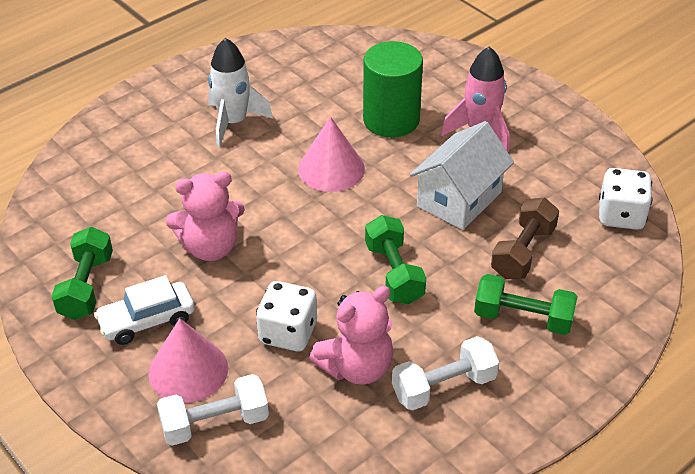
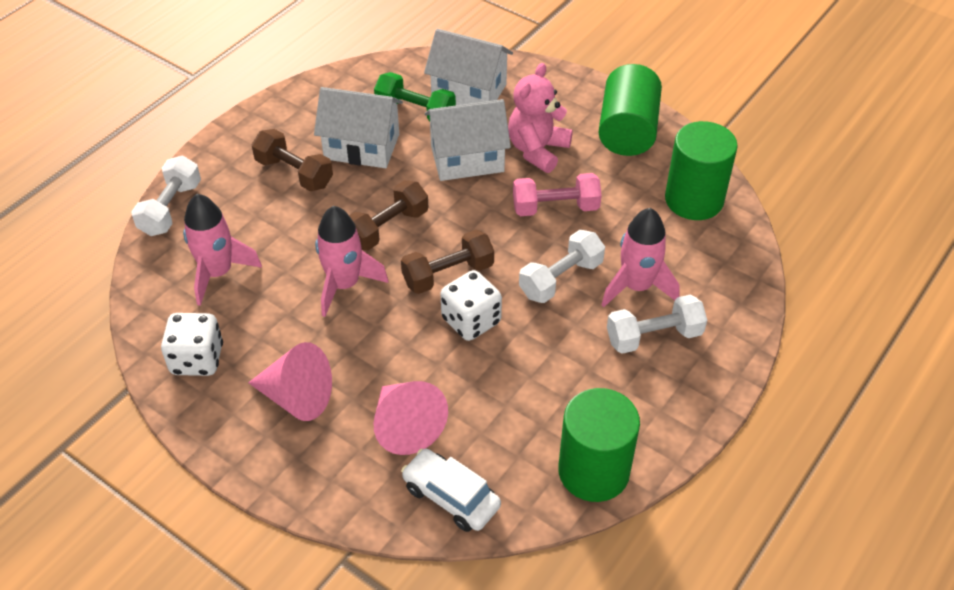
brown dumbbell: [491,198,559,279] = 1 -> [252,129,333,191] [349,180,428,250] [401,230,494,294] = 3
green cylinder: [363,41,423,137] = 1 -> [558,388,640,502] [598,64,662,156] [665,121,738,220] = 3
green dumbbell: [52,227,113,320] [365,215,426,304] [474,274,578,335] = 3 -> [374,72,456,121] = 1
pink dumbbell: none = 0 -> [513,173,602,216] = 1
pink rocket: [441,46,510,152] = 1 -> [183,194,262,306] [315,206,389,317] [601,208,680,307] = 3
pink teddy bear: [166,171,245,261] [309,286,394,385] = 2 -> [508,63,573,173] = 1
white dumbbell: [157,374,269,446] [392,336,499,411] = 2 -> [131,155,201,236] [519,230,605,303] [607,295,707,354] = 3
white house: [410,121,514,230] = 1 -> [314,87,403,168] [424,29,513,105] [425,99,511,181] = 3
white rocket: [208,38,273,148] = 1 -> none = 0

